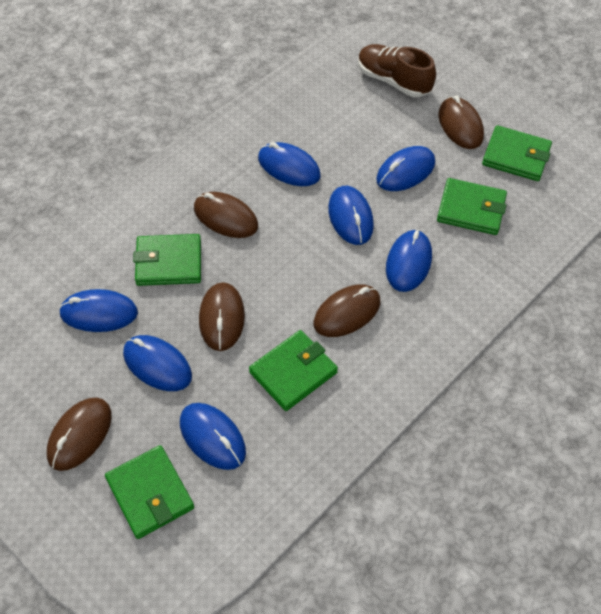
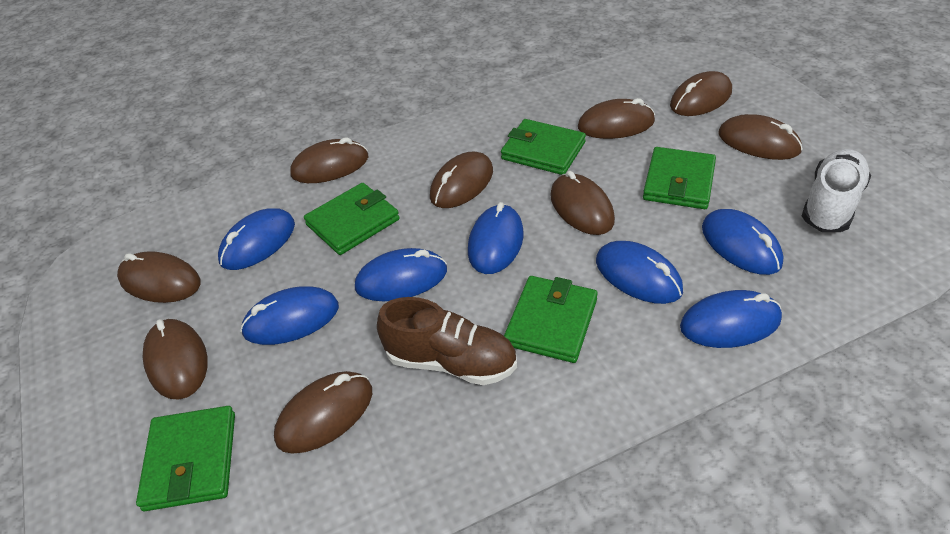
brown mouse: [47,397,112,471] [194,192,258,238] [199,282,245,351] [313,284,381,337] [439,96,484,149] = 5 -> [117,251,200,303] [143,319,208,400] [274,371,372,454] [290,137,368,183] [430,152,493,208] [550,171,615,235] [578,98,655,139] [670,71,732,116] [718,114,803,160] = 9
white shoe: none = 0 -> [802,149,871,232] = 1

